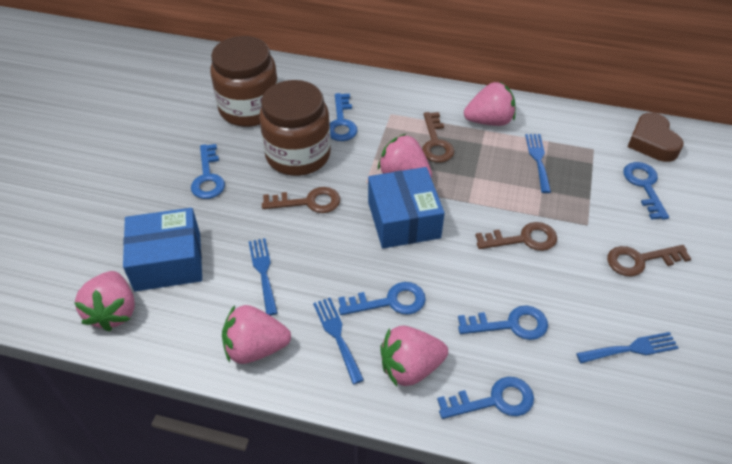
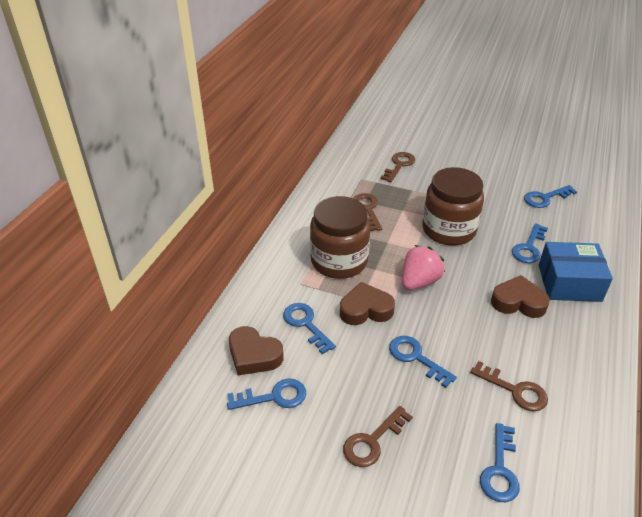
blue box: [123,208,202,291] [368,167,445,248] = 2 -> [539,242,613,302] = 1
blue fork: [249,238,278,316] [313,298,364,384] [525,134,551,193] [576,332,678,363] = 4 -> none = 0
brown heart: [627,112,684,162] = 1 -> [229,326,283,375] [340,282,395,325] [491,275,550,318] = 3
pink strawberry: [75,271,135,332] [222,305,291,364] [378,134,432,178] [380,326,448,386] [464,82,516,126] = 5 -> [402,245,445,290] = 1

